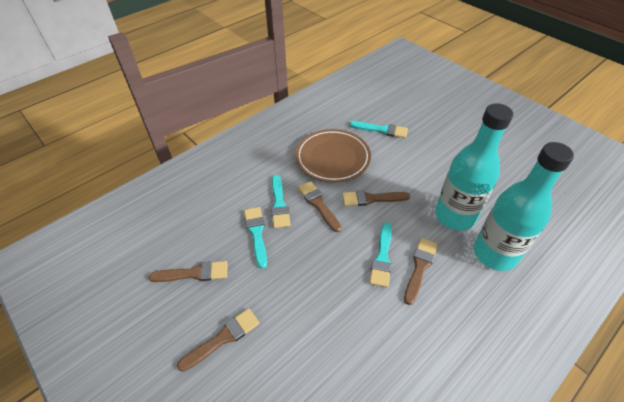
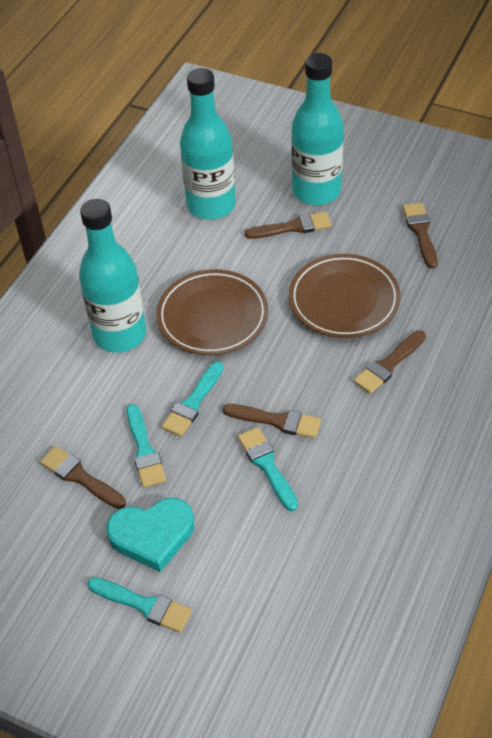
brown plate: [296,129,371,182] = 1 -> [156,269,268,355] [289,254,401,338] = 2
turquoise bottle: [435,103,513,231] [474,142,574,271] = 2 -> [79,199,147,353] [180,68,236,220] [291,53,344,205] = 3
turquoise heart: none = 0 -> [106,498,194,572] = 1

